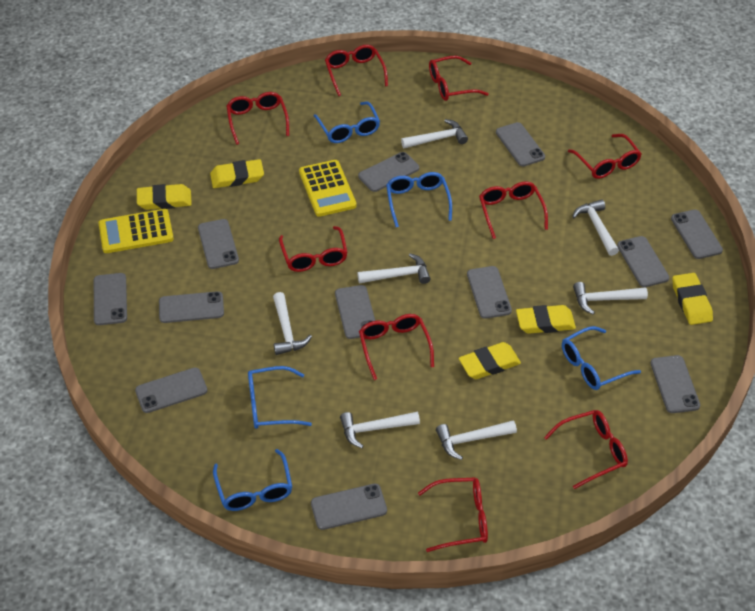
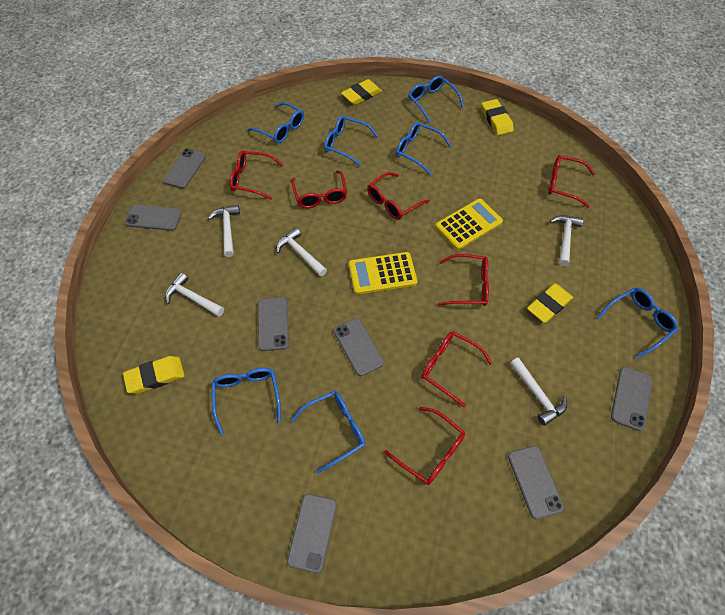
blue glasses: [213,449,292,511] [248,366,312,429] [314,101,380,143] [386,172,452,227] [562,326,641,390] = 5 -> [212,368,281,435] [248,102,304,143] [291,391,365,473] [324,116,378,166] [396,122,451,174] [408,76,464,124] [597,288,678,358] = 7
grey phone: [94,273,127,325] [135,368,207,413] [159,291,224,323] [198,219,239,269] [311,484,387,530] [335,285,375,339] [358,152,419,192] [467,266,512,319] [496,122,545,166] [617,236,669,287] [650,355,700,413] [671,210,723,259] = 12 -> [125,205,182,231] [163,149,206,189] [258,297,289,351] [287,494,337,573] [334,318,384,376] [508,446,564,519] [611,367,653,431] = 7
red glasses: [227,92,289,145] [279,226,348,272] [325,45,388,96] [359,314,434,380] [418,477,488,552] [429,55,489,101] [479,181,548,239] [544,410,628,489] [568,134,641,179] = 9 -> [230,151,283,200] [291,170,347,208] [367,172,430,220] [384,407,465,485] [421,332,492,407] [438,254,489,306] [548,155,595,208] = 7
white hammer: [273,292,312,355] [340,412,420,448] [357,253,431,284] [401,119,468,148] [436,421,517,460] [572,199,619,256] [573,282,648,314] = 7 -> [165,273,224,317] [208,205,240,257] [276,227,327,277] [510,357,567,426] [550,215,584,266] = 5
yellow eraser: [137,184,192,210] [210,159,264,188] [459,342,521,379] [516,305,576,334] [672,273,713,325] = 5 -> [123,356,185,394] [341,79,382,105] [481,99,514,135] [527,283,573,323] = 4

